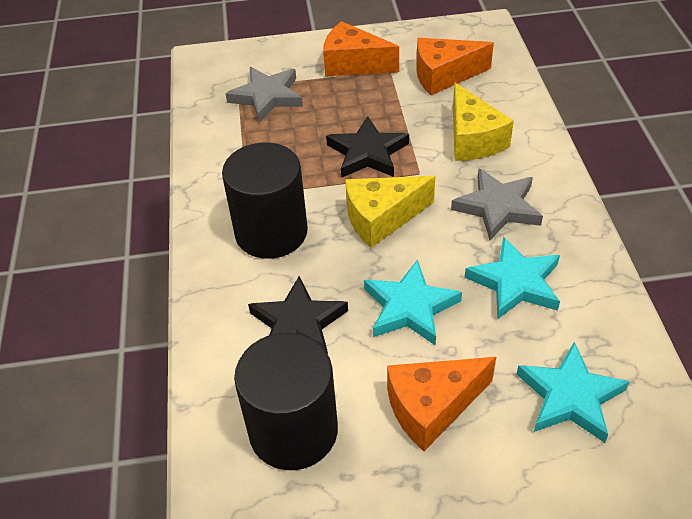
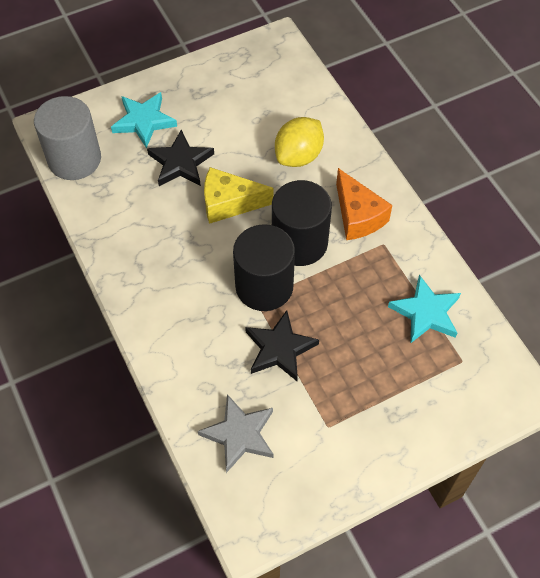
grey cylinder: none = 0 -> [34,96,101,180] = 1
grey star: [225,67,303,122] [451,169,543,240] = 2 -> [198,394,274,473] = 1
orange cheese: [323,21,399,77] [387,357,496,451] [416,38,494,95] = 3 -> [336,168,392,240] = 1
turquoise star: [364,259,462,346] [465,236,560,320] [517,342,630,443] = 3 -> [111,92,177,148] [388,275,461,343] = 2
yellow cheese: [345,176,435,248] [453,83,514,161] = 2 -> [204,167,273,224] = 1
yellow lemon: none = 0 -> [275,117,324,167] = 1

